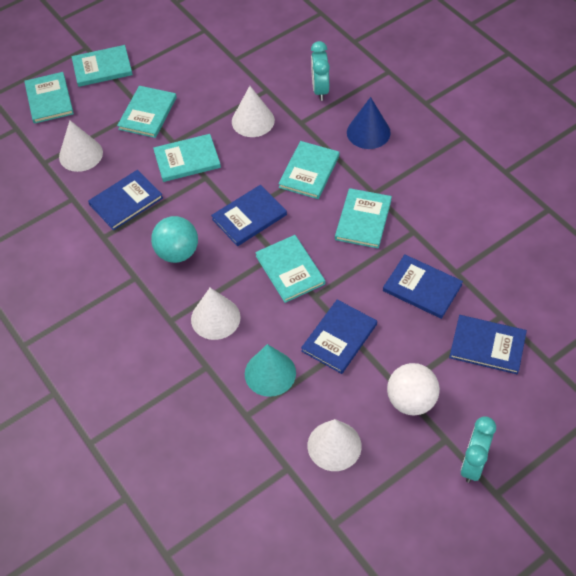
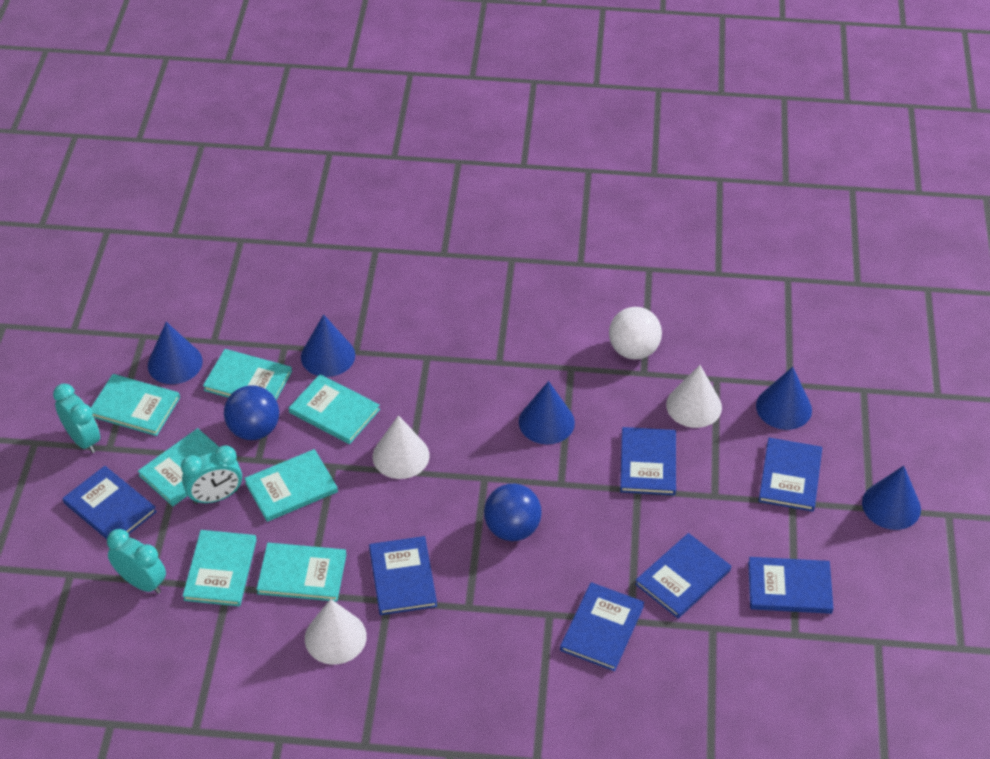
blue ball: none = 0 -> [224,385,279,440] [484,484,542,541] = 2
blue book: [88,170,163,230] [211,185,287,246] [301,299,377,374] [383,254,463,319] [449,315,527,374] = 5 -> [62,466,157,539] [369,536,437,615] [560,582,644,671] [620,427,676,495] [635,533,731,618] [748,557,833,614] [759,438,822,512] = 7
blue cone: [347,97,391,149] = 1 -> [148,322,202,384] [301,314,355,377] [519,381,575,444] [756,367,812,430] [862,466,921,530] = 5
turquoise ball: [151,216,198,263] = 1 -> none = 0
turquoise clock: [311,41,330,101] [461,417,496,483] = 2 -> [53,384,100,453] [107,529,166,594] [181,445,242,504] = 3
turquoise cone: [245,344,296,397] = 1 -> none = 0
white cone: [59,120,103,172] [191,288,241,340] [232,86,275,137] [307,419,362,471] = 4 -> [305,599,367,665] [373,415,430,479] [666,365,722,428] = 3

